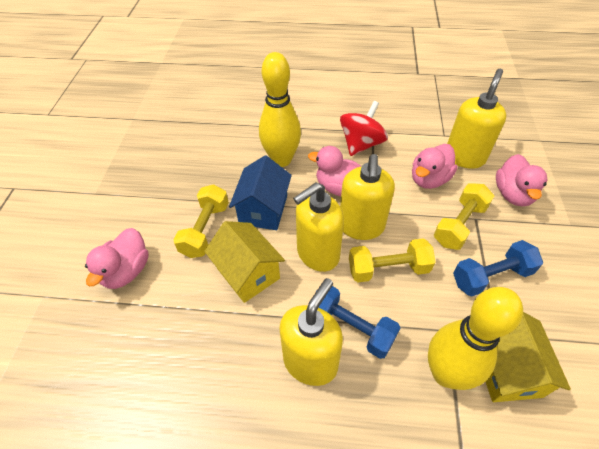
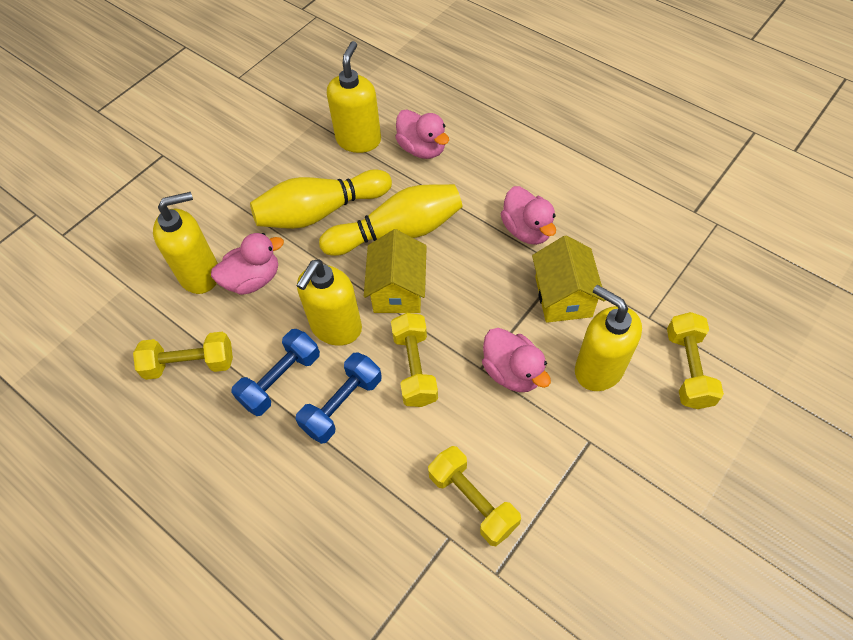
blue house: [229,155,292,230] = 1 -> none = 0
red spinning top: [340,101,388,156] = 1 -> none = 0
yellow dumbbell: [173,184,229,258] [349,238,435,282] [434,183,494,250] = 3 -> [133,332,233,380] [391,313,438,407] [428,446,521,546] [667,312,724,409] = 4

